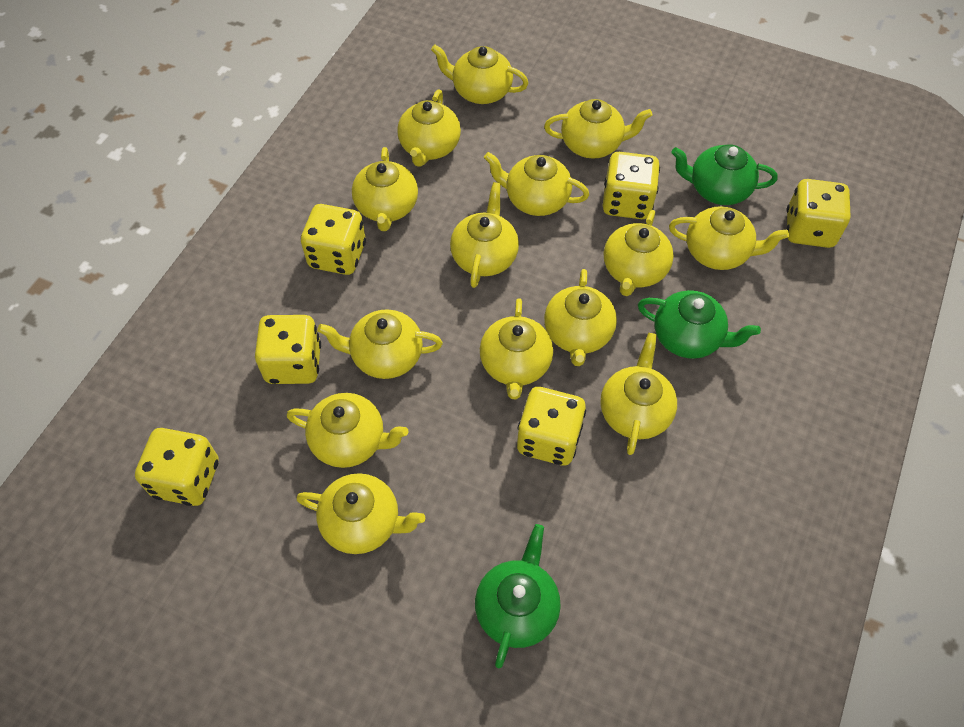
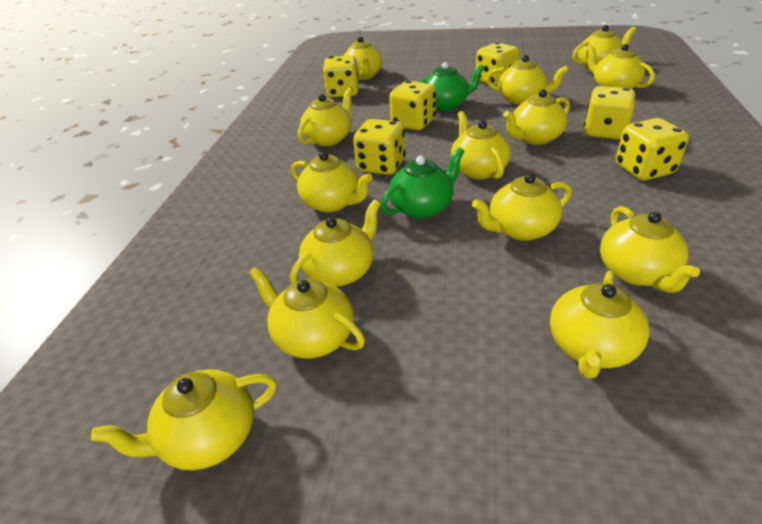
green teapot: [475,524,561,668] [638,290,761,359] [671,144,778,205] = 3 -> [380,147,465,219] [418,62,485,111] = 2

